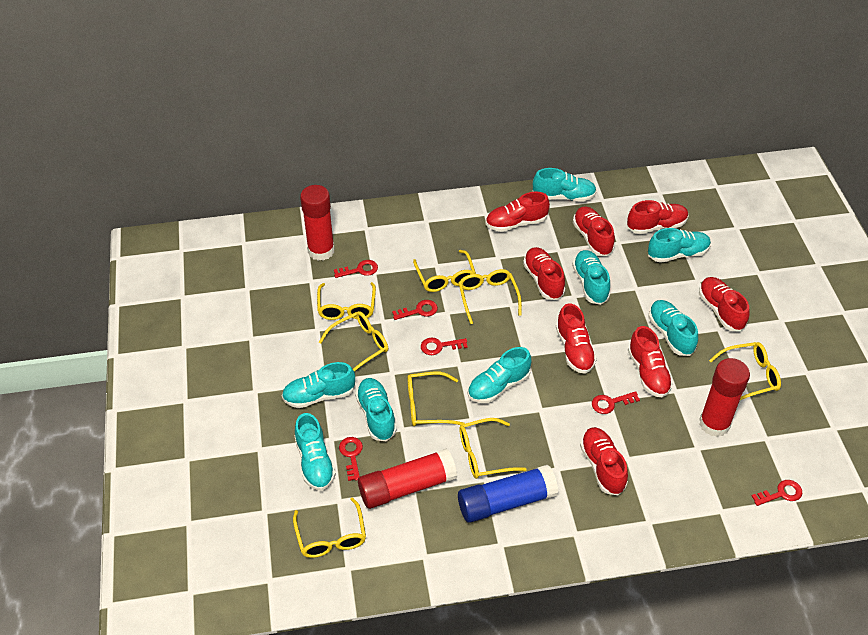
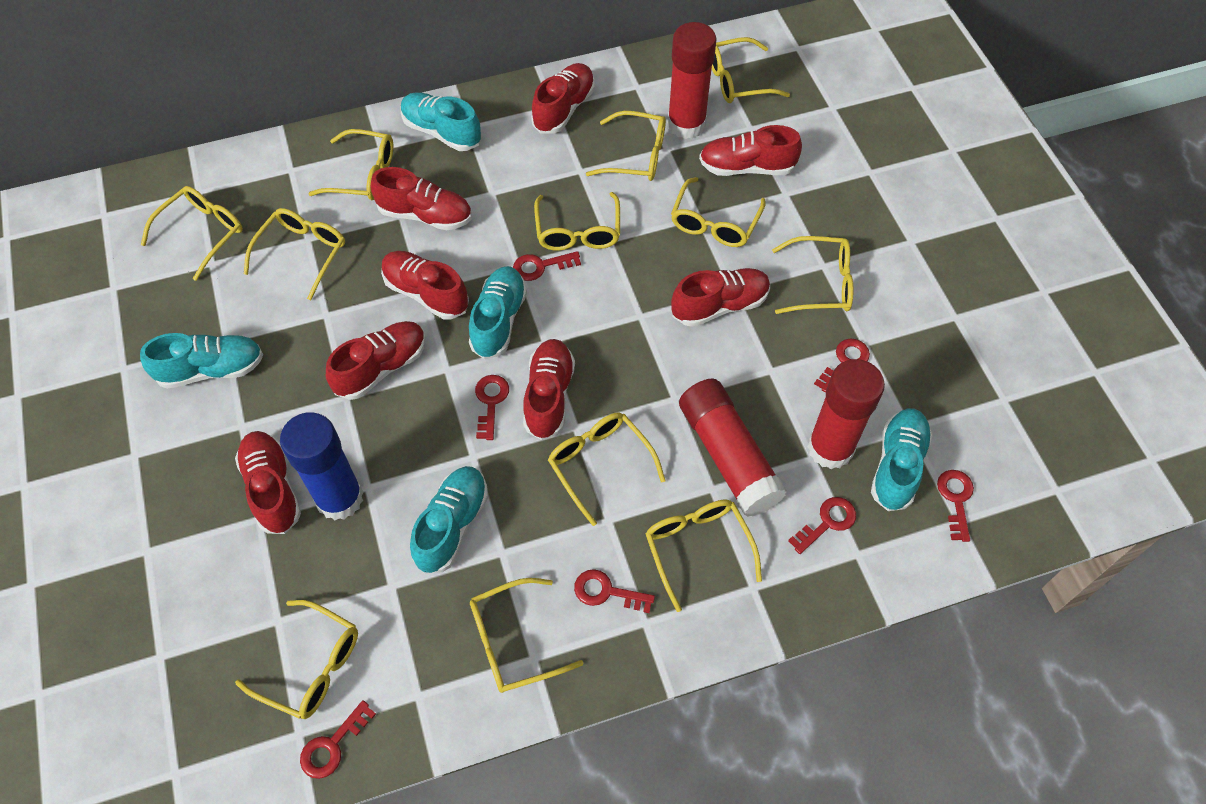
red key: [334,260,378,278] [339,437,363,481] [392,300,438,320] [421,338,468,355] [592,391,640,414] [752,480,802,506] = 6 -> [300,700,376,779] [475,375,509,440] [513,251,581,281] [574,569,655,613] [788,497,856,554] [814,339,870,393] [937,470,974,542] = 7
turquoise shoe: [282,362,355,408] [295,413,336,491] [355,378,397,441] [468,347,531,403] [533,168,597,202] [572,250,610,305] [648,228,711,263] [648,300,698,356] = 8 -> [140,333,263,389] [401,92,482,151] [410,466,488,574] [469,266,527,359] [871,408,932,511] = 5
yellow glasses: [293,497,366,558] [317,282,376,320] [319,311,388,372] [407,372,465,426] [413,250,476,292] [458,269,522,324] [459,418,527,479] [709,342,781,400] = 8 -> [141,186,243,281] [235,600,358,719] [244,208,345,300] [308,129,393,200] [470,578,583,693] [534,192,620,251] [548,413,666,526] [586,111,666,181] [645,500,762,612] [671,177,766,247] [712,37,790,103] [772,236,854,314] = 12

